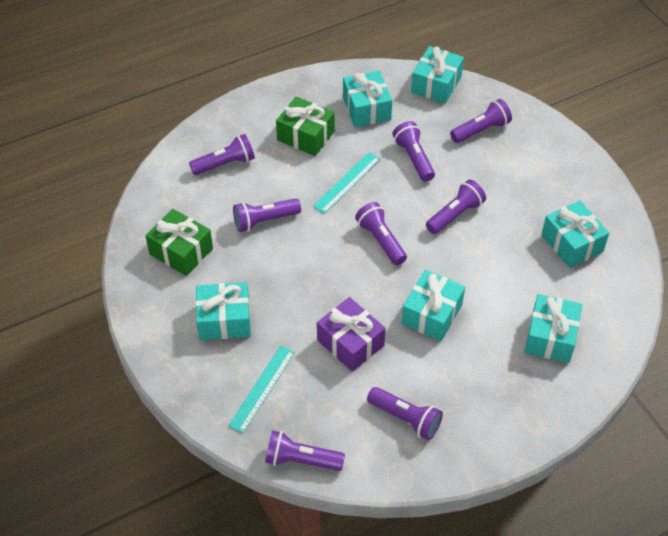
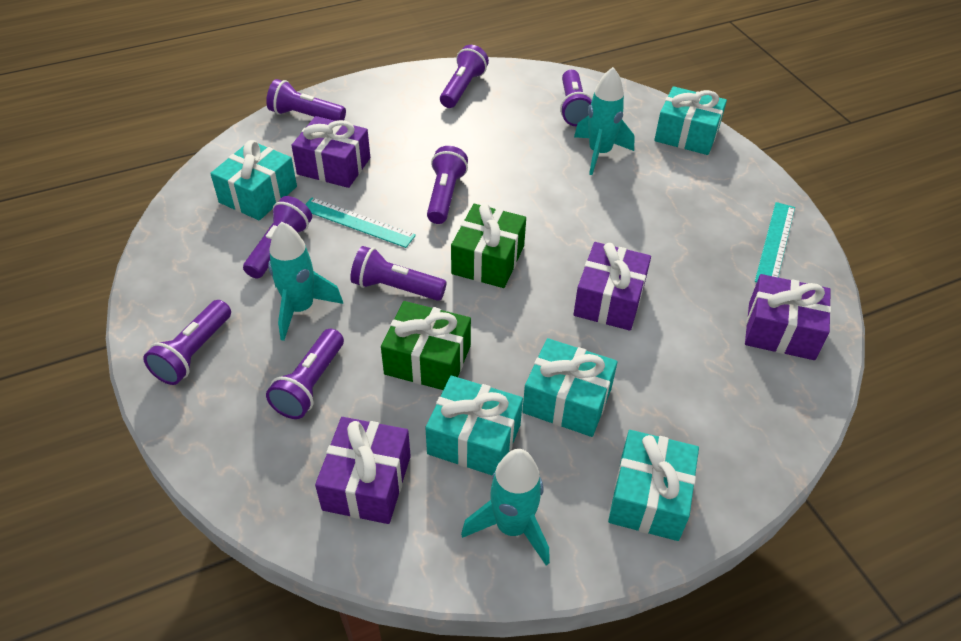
purple gift: [317,297,386,372] = 1 -> [291,116,370,188] [315,417,411,524] [573,242,651,331] [745,274,831,360] = 4
turquoise gift: [195,282,251,340] [343,71,392,127] [401,270,465,341] [411,46,464,104] [525,294,582,363] [541,200,609,268] = 6 -> [210,140,297,220] [425,376,523,476] [522,338,617,437] [608,430,699,541] [654,86,727,155] = 5
turquoise rocket: none = 0 -> [268,222,343,341] [461,449,550,566] [574,67,635,175] = 3

